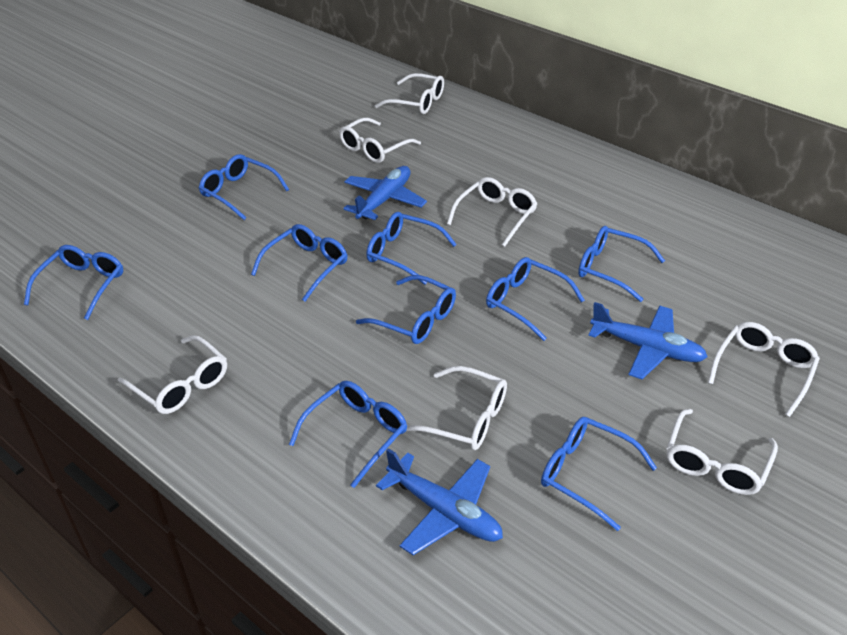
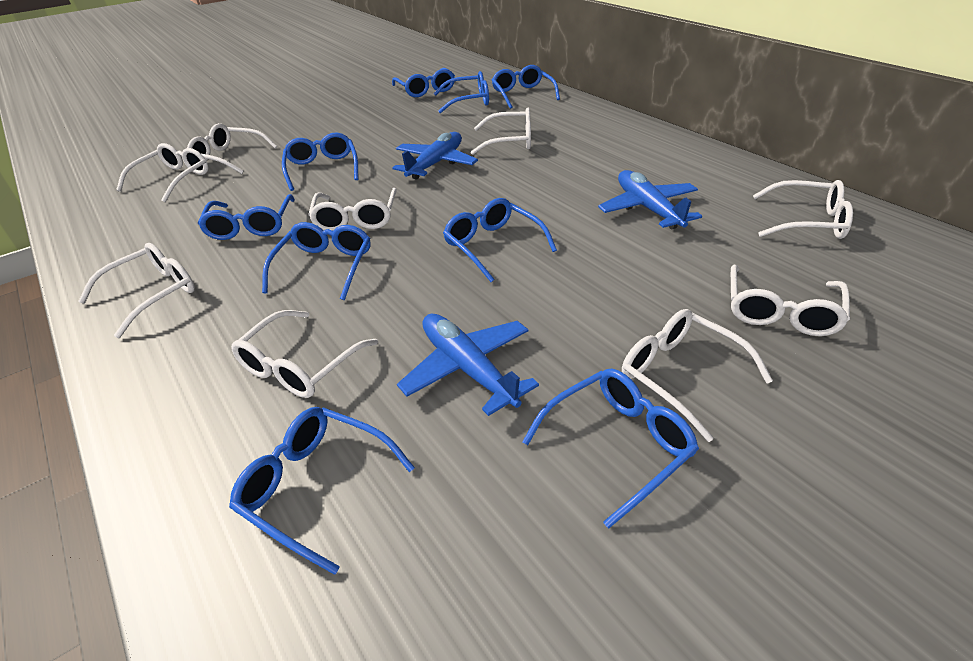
white glasses: [118,335,227,414] [339,118,421,163] [375,73,444,114] [406,366,507,450] [447,177,537,247] [666,409,778,495] [708,322,820,417] = 7 -> [78,243,195,338] [116,143,208,202] [187,123,277,174] [231,310,378,398] [308,188,397,231] [471,108,531,155] [622,309,773,442] [731,264,850,336] [753,180,853,239] = 9

